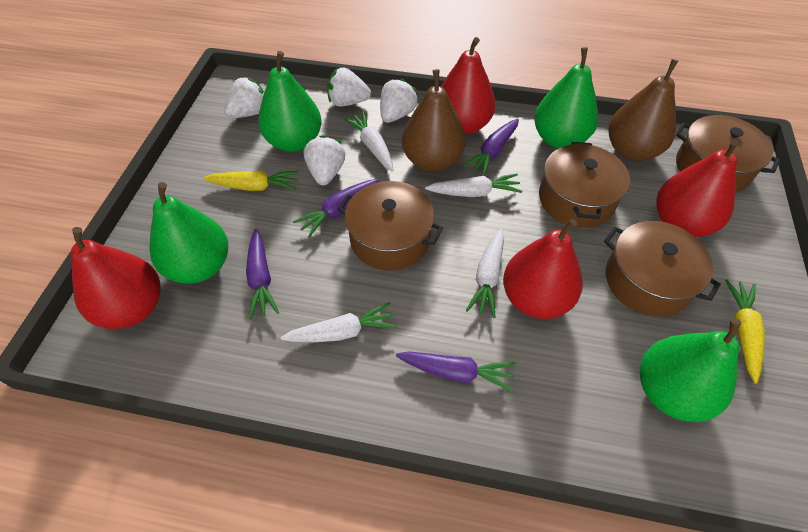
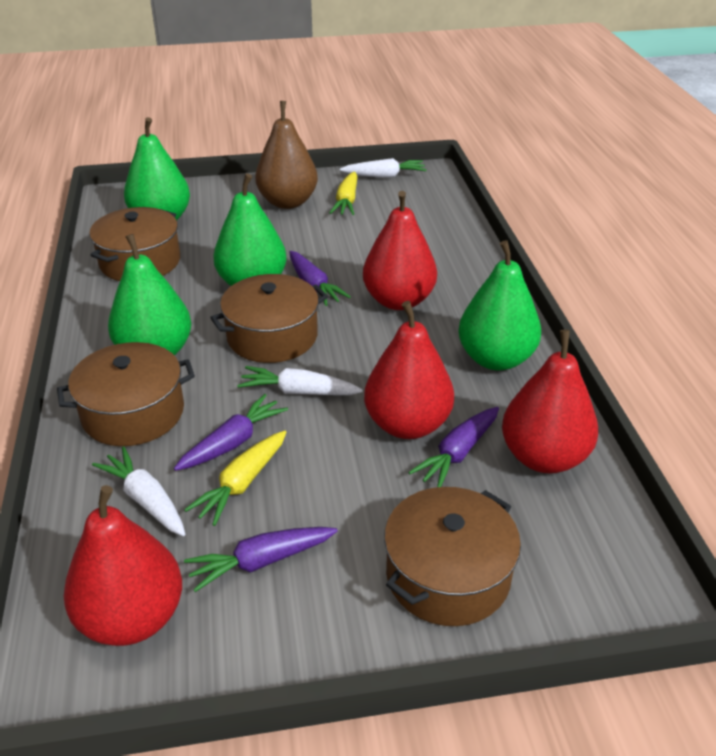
brown pear: [402,69,466,172] [608,59,678,161] = 2 -> [255,101,318,209] = 1
white carrot: [281,302,397,342] [343,111,393,171] [425,173,522,197] [466,228,504,318] = 4 -> [92,446,185,536] [237,366,363,395] [340,158,427,178] = 3
white strawberry: [224,77,264,118] [304,135,345,185] [327,67,371,107] [380,78,418,123] = 4 -> none = 0

